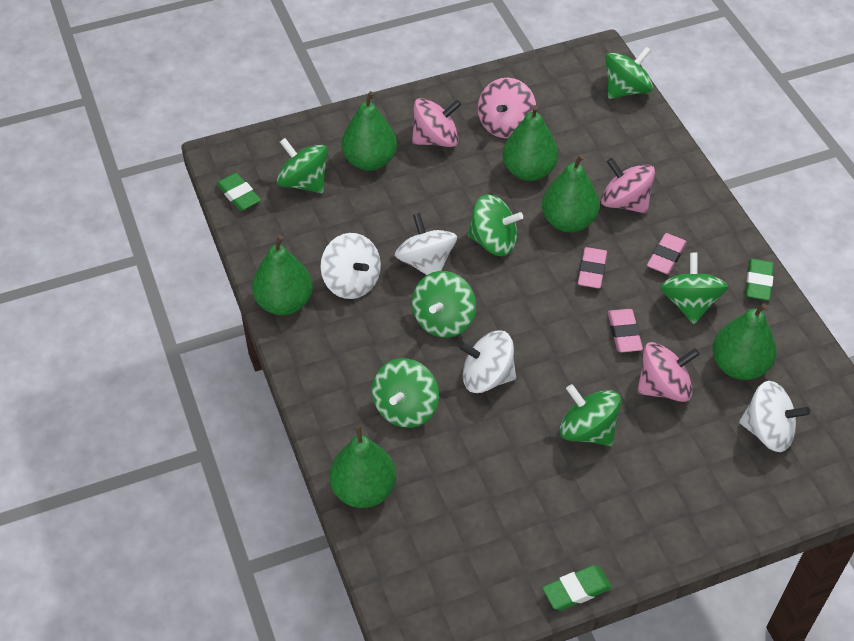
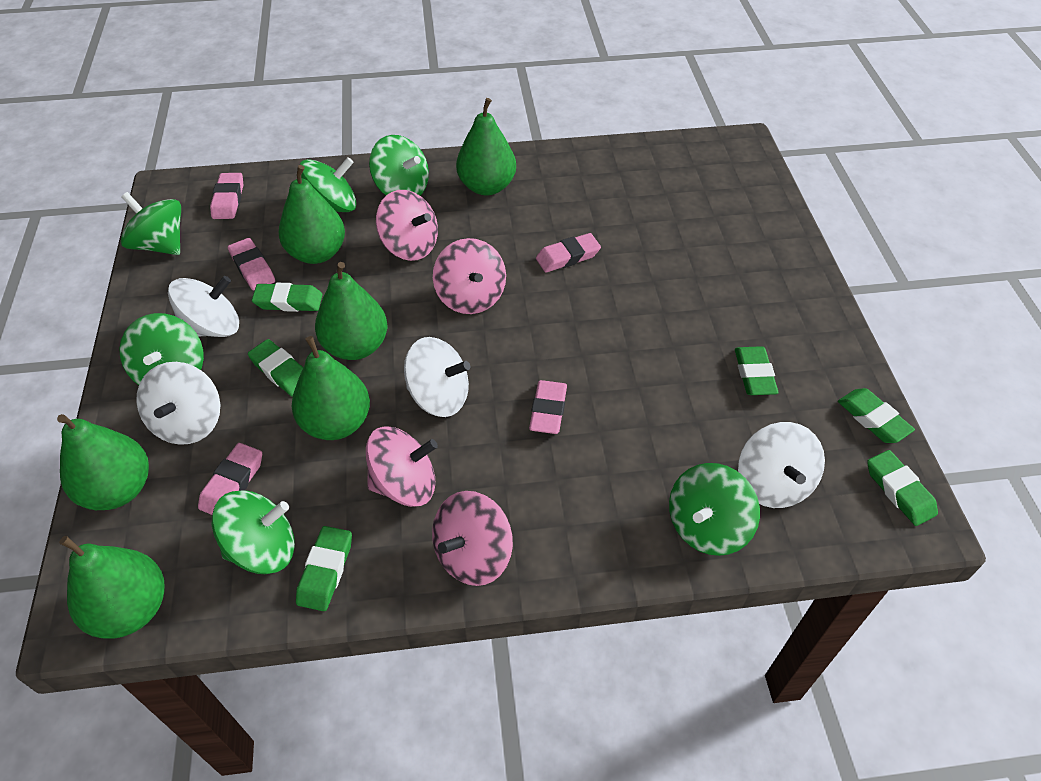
green eraser: [216,173,261,211] [542,565,612,610] [746,259,774,300] = 3 -> [248,339,304,397] [252,283,323,312] [296,526,352,611] [735,346,778,395] [838,388,915,443] [867,450,938,526] = 6
green spinning top: [277,138,328,193] [372,358,439,428] [412,271,476,338] [468,194,523,256] [560,384,621,446] [605,47,653,99] [660,253,728,324] = 7 -> [119,313,204,385] [121,192,181,255] [212,490,295,574] [300,157,357,212] [369,135,429,195] [669,463,760,556] = 6
pink eraser: [578,247,607,288] [608,309,643,352] [647,233,687,274] = 3 -> [198,443,262,515] [210,173,243,219] [228,238,275,291] [529,380,567,434] [536,233,601,272] = 5

